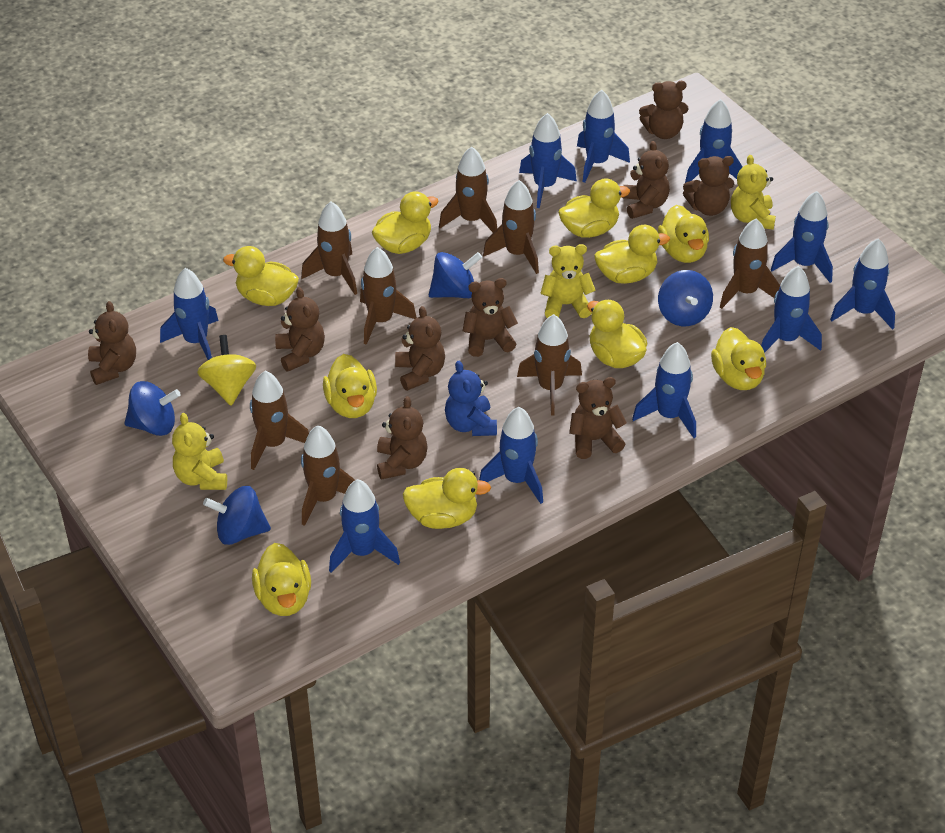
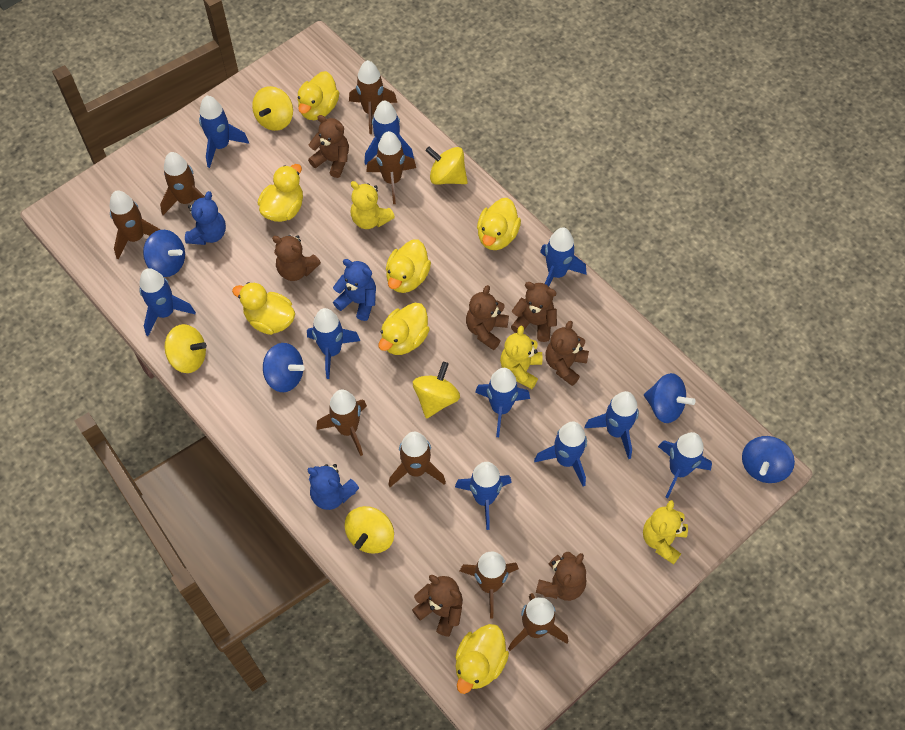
blue teddy bear: [445,361,497,436] = 1 -> [185,191,226,245] [307,464,359,510] [333,259,376,321] = 3
brown teddy bear: [88,301,136,385] [275,287,325,372] [377,396,428,480] [395,306,445,391] [463,278,518,357] [569,377,627,459] [623,141,670,219] [639,81,689,139] [683,156,734,216] = 9 -> [272,235,321,281] [308,115,349,178] [412,575,463,637] [466,285,509,350] [511,282,557,342] [536,552,586,601] [546,321,589,386] = 7
yellow duck: [223,246,299,306] [252,543,311,616] [323,354,377,418] [372,191,439,254] [402,468,491,529] [558,178,630,238] [587,299,647,368] [594,225,670,284] [658,205,709,263] [711,327,766,390] = 10 -> [232,282,295,335] [258,164,303,222] [297,71,339,120] [379,303,430,355] [386,239,431,293] [455,624,509,694] [477,198,521,250] = 7
yellow spinning top: [197,335,256,405] = 1 -> [165,324,207,373] [252,86,293,131] [344,506,394,554] [413,362,460,419] [425,147,468,184] = 5

